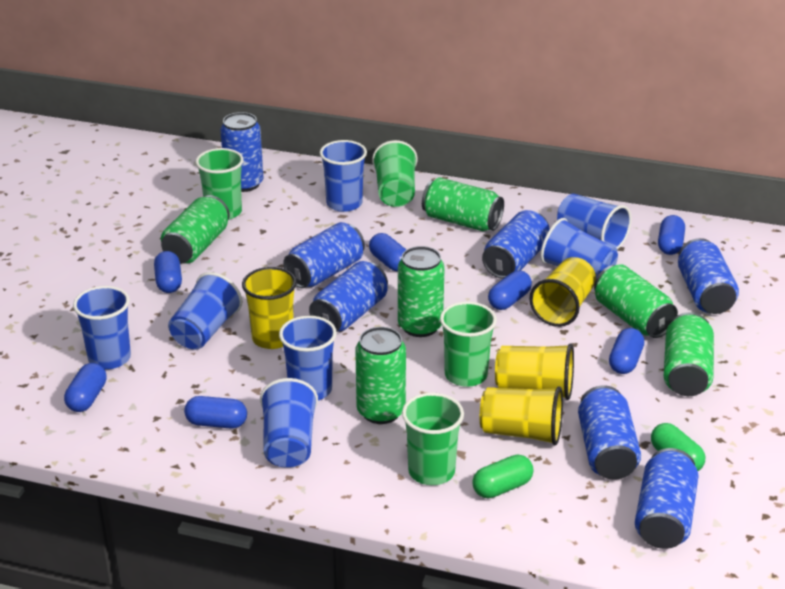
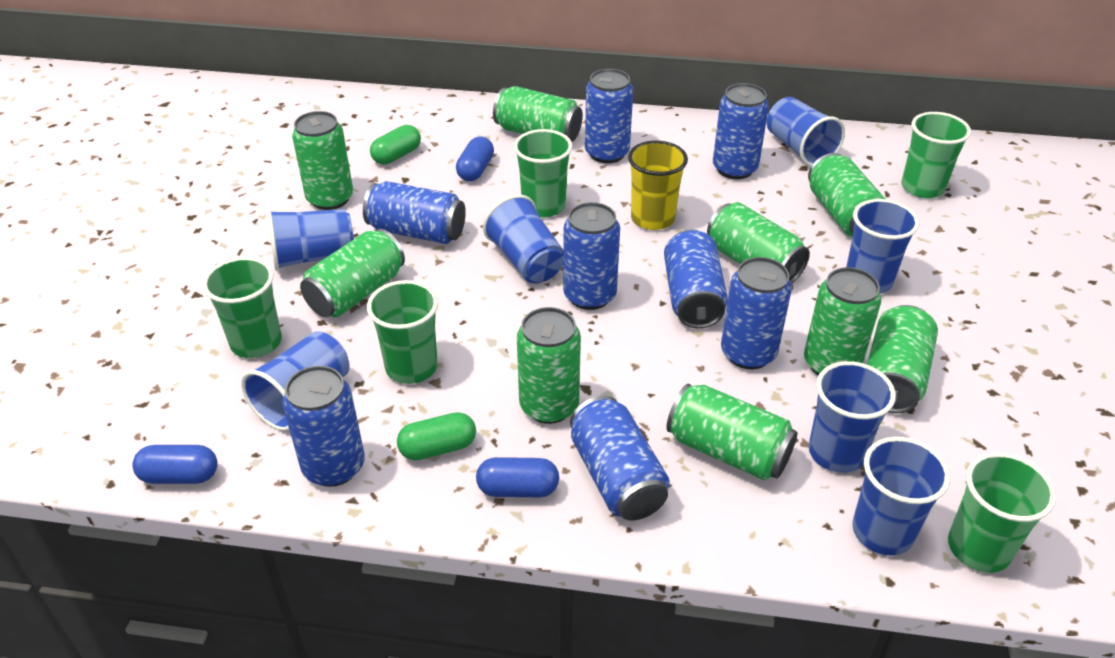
blue can: [220,112,263,192] [283,222,365,288] [309,261,388,332] [482,210,550,279] [578,385,641,480] [635,448,699,549] [678,238,739,314] = 7 -> [282,366,365,487] [363,181,466,244] [563,202,620,310] [570,395,670,520] [585,69,633,163] [664,230,728,328] [713,83,769,179] [721,257,792,369] = 8
blue capsule: [64,363,107,412] [154,251,182,293] [184,396,247,429] [369,233,406,271] [488,270,532,310] [609,328,644,374] [658,215,685,255] = 7 -> [132,445,218,484] [456,137,494,181] [476,457,559,497] = 3
green can: [161,195,230,264] [355,327,406,424] [398,246,445,337] [422,177,504,231] [594,264,678,338] [664,312,714,396] = 6 -> [292,111,353,210] [300,229,405,317] [493,86,583,142] [517,307,581,424] [667,384,798,480] [707,202,810,284] [804,267,881,376] [808,153,885,237] [867,305,938,413] = 9
green cup: [196,148,244,220] [372,140,418,207] [402,393,464,485] [440,302,497,387] = 4 -> [202,257,282,358] [367,280,438,384] [514,129,572,218] [901,112,971,198] [948,452,1056,573] = 5
yellow cup: [242,267,297,349] [480,386,563,445] [495,343,574,400] [530,257,596,327] = 4 -> [628,141,688,230] = 1

